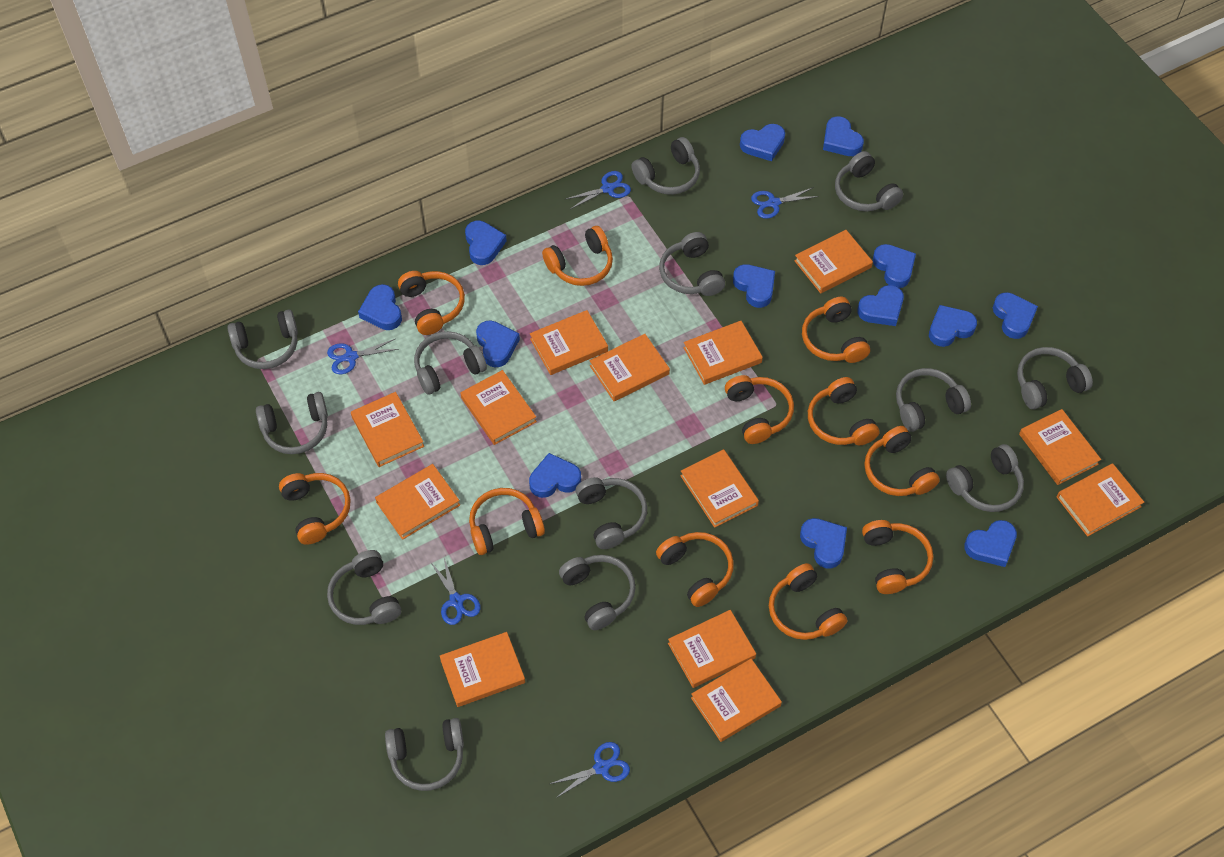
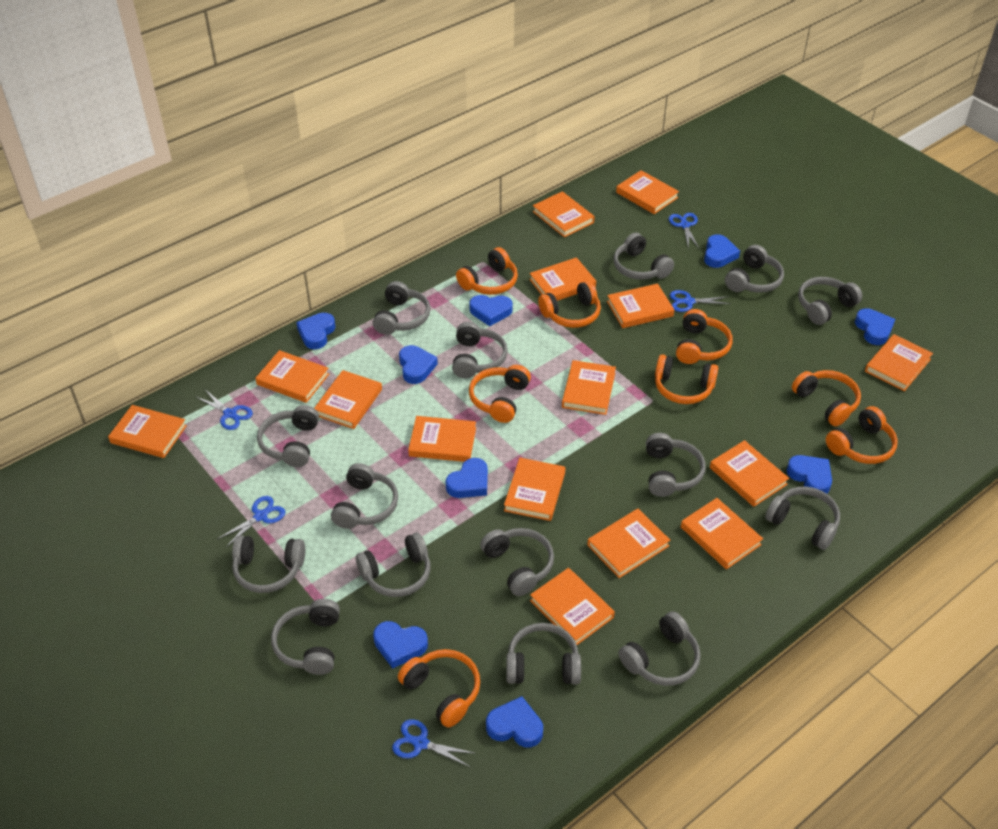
blue heart: [358,284,402,330] [465,221,507,265] [476,320,520,368] [529,453,581,498] [733,264,775,308] [740,124,785,161] [800,518,847,569] [823,116,864,156] [857,285,904,326] [873,244,916,288] [929,305,977,347] [964,520,1017,567] [993,292,1038,339] = 13 -> [296,313,335,349] [373,621,428,669] [399,345,438,384] [446,458,488,498] [469,295,513,326] [486,696,543,747] [704,234,740,268] [787,455,832,494] [855,308,895,345] = 9
grey headphones: [228,309,298,369] [256,392,328,454] [327,550,401,625] [385,718,464,791] [414,331,487,395] [559,555,635,630] [575,477,647,549] [631,137,700,195] [659,232,725,296] [835,151,903,211] [896,368,971,432] [946,444,1024,512] [1017,347,1093,409] = 13 -> [232,535,305,593] [257,405,319,467] [271,599,340,675] [331,463,398,529] [356,533,430,597] [373,281,431,335] [452,322,508,378] [480,528,554,596] [506,623,581,685] [613,233,674,280] [618,611,701,686] [646,433,706,497] [725,245,784,293] [765,487,840,550] [798,277,862,325] = 15
orange book: [351,392,424,467] [375,464,460,540] [440,632,525,707] [460,370,537,445] [530,310,608,375] [590,334,670,401] [668,610,756,688] [680,449,759,528] [683,321,763,385] [691,659,782,742] [794,230,873,293] [1019,409,1101,485] [1057,463,1144,537] = 13 -> [108,405,187,458] [256,350,329,403] [315,370,382,429] [408,416,476,462] [504,458,565,521] [529,257,596,301] [530,568,615,645] [533,191,595,237] [562,360,616,415] [587,509,670,578] [607,284,674,328] [616,170,679,214] [681,498,763,569] [710,440,789,507] [865,334,933,391] = 15
orange headphones: [279,473,351,545] [398,271,465,335] [469,488,545,555] [542,226,613,286] [656,532,734,607] [725,375,794,444] [769,563,847,640] [802,297,870,363] [808,377,879,445] [862,520,933,594] [864,426,940,496] = 11 -> [398,649,480,728] [456,247,518,295] [469,365,531,423] [538,281,601,328] [655,354,718,404] [676,309,733,364] [792,370,861,426] [826,406,898,464] = 8

